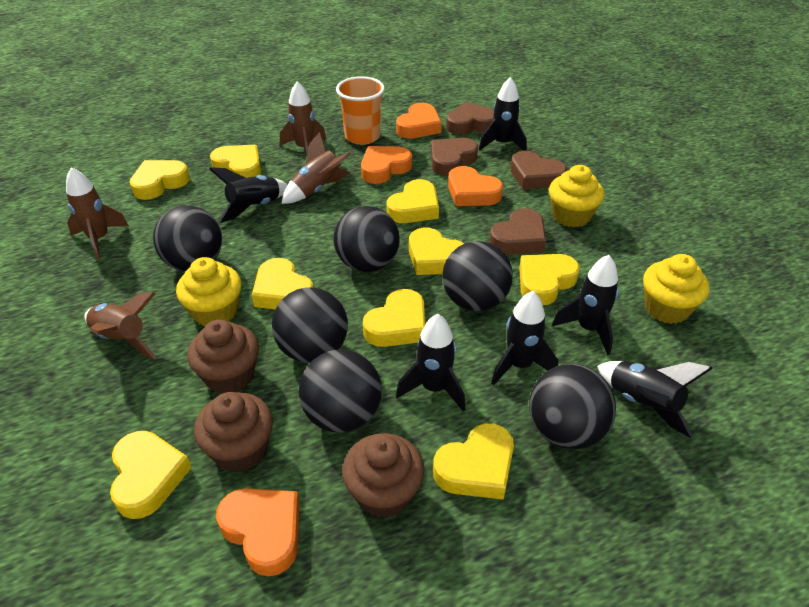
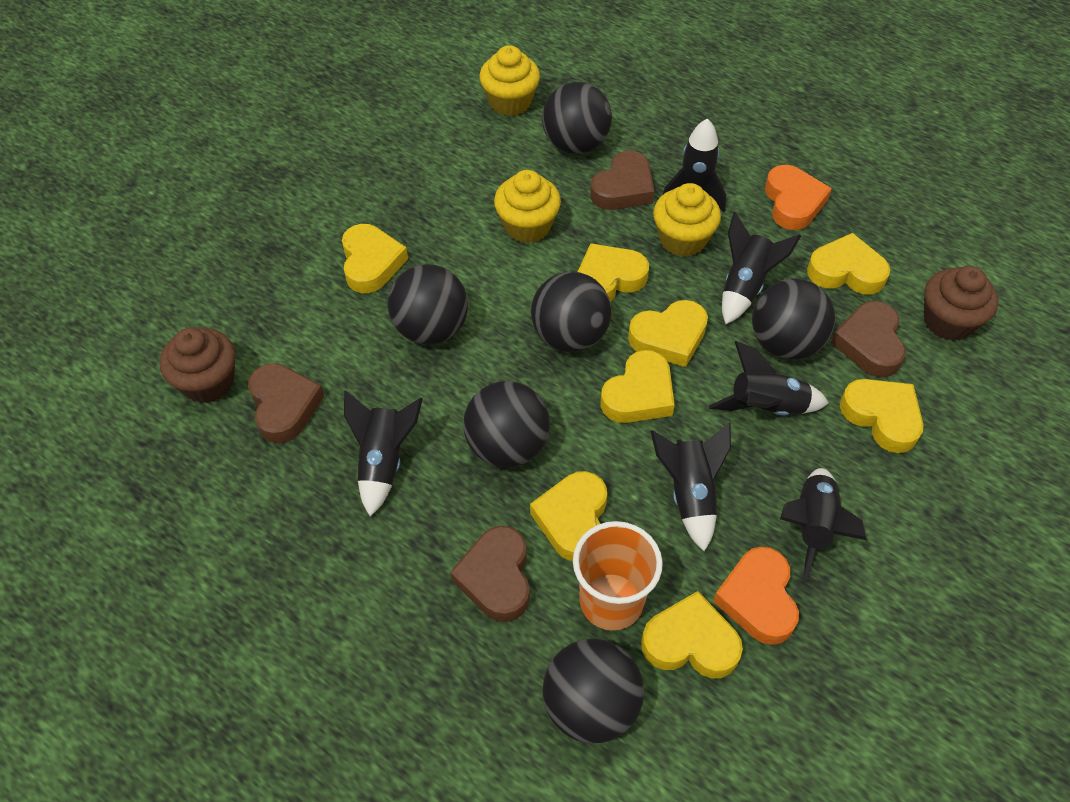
brown cupcake: [187,320,259,394] [194,392,273,472] [342,433,424,518] = 3 -> [160,327,236,403] [924,266,998,341] = 2
brown rocket: [66,167,129,260] [84,292,157,359] [280,81,327,157] [281,132,351,204] = 4 -> none = 0
orange heart: [216,488,300,576] [361,146,412,184] [396,103,442,139] [448,166,503,206] = 4 -> [713,547,799,645] [765,165,832,230] = 2
yellow heart: [110,431,192,519] [129,160,190,200] [210,145,261,178] [252,258,313,309] [363,289,425,347] [387,179,439,223] [409,227,464,275] [433,423,514,500] [519,254,580,305] = 9 -> [342,224,408,293] [530,471,607,561] [578,243,649,302] [600,350,675,423] [628,300,708,367] [641,591,743,678] [807,233,890,295] [840,379,923,453] = 8

